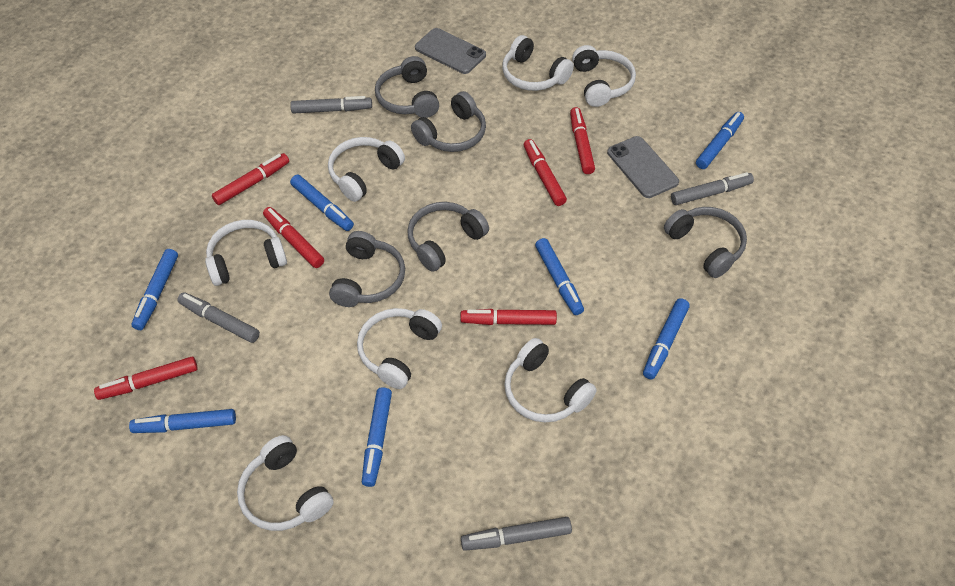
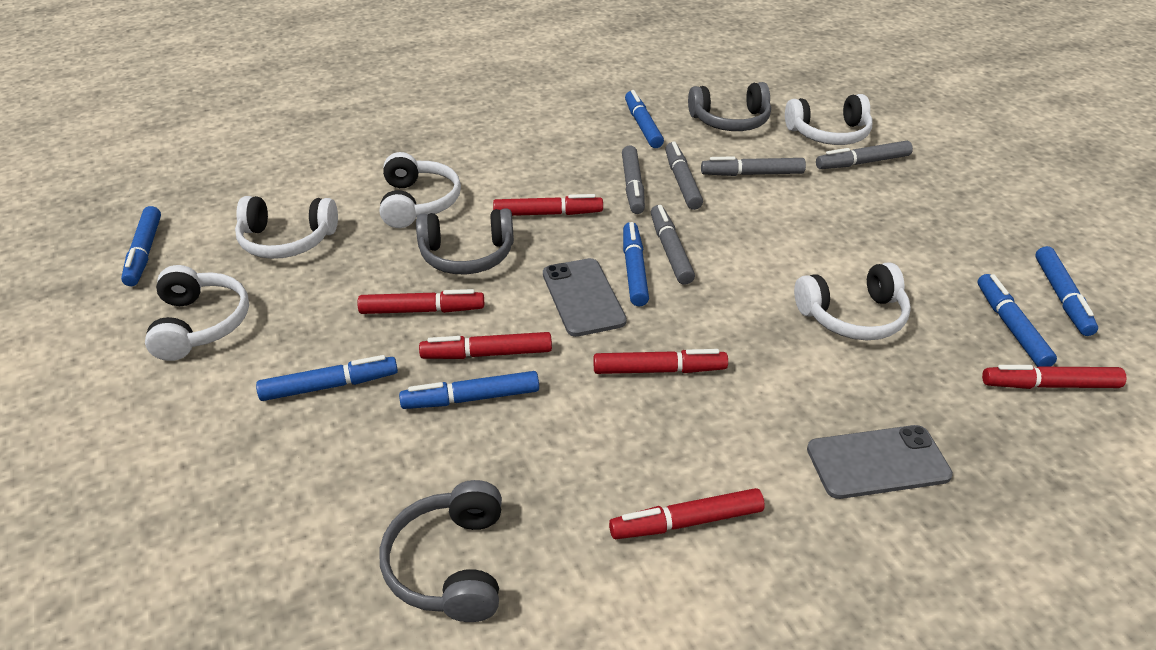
grey headphones: [329,231,405,307] [375,56,439,118] [407,202,489,272] [411,91,486,152] [664,207,747,278] = 5 -> [380,480,502,622] [416,208,514,274] [688,82,771,131] = 3
grey marker: [177,292,260,343] [290,96,372,114] [461,517,572,551] [671,172,754,205] = 4 -> [622,145,645,214] [651,205,695,285] [665,141,703,210] [701,156,806,176] [816,141,913,169] = 5
white headphones: [205,220,287,286] [237,435,334,531] [328,137,405,202] [357,308,442,389] [502,35,574,91] [504,338,597,423] [572,45,636,107] = 7 -> [145,265,249,361] [235,196,338,259] [380,152,461,228] [785,94,873,145] [794,262,911,340] = 5

